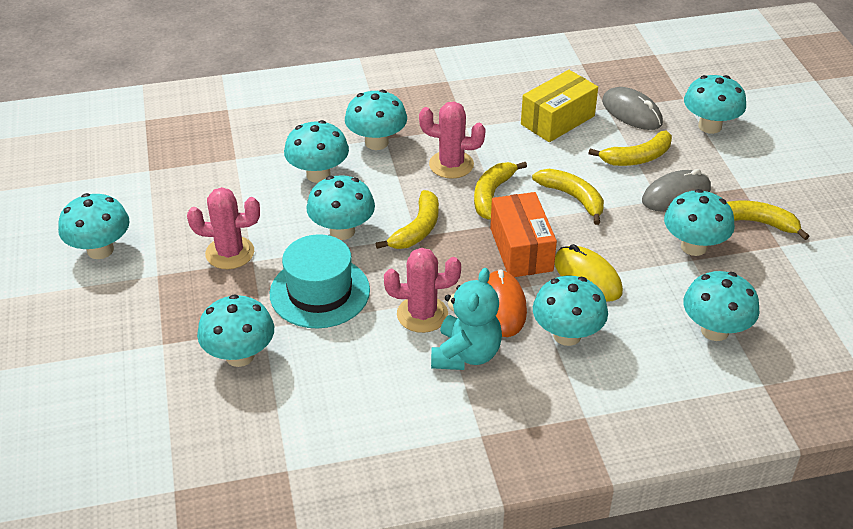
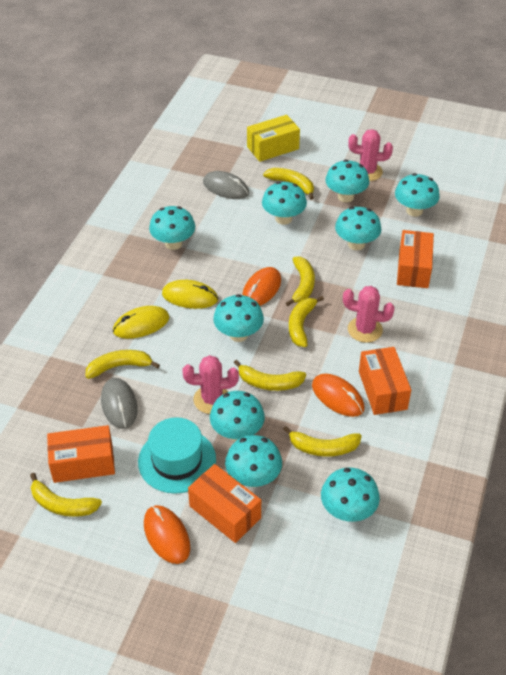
orange box: [490,192,557,277] = 1 -> [47,425,115,483] [188,464,261,543] [359,347,411,415] [397,230,434,288] = 4
orange mouse: [487,269,527,337] = 1 -> [144,505,190,564] [242,267,281,306] [312,374,364,417] = 3
turquoise teddy bear: [431,268,502,370] = 1 -> none = 0
yellow banana: [375,190,439,249] [474,162,527,220] [532,169,604,225] [589,131,672,166] [727,201,809,240] = 5 -> [30,473,102,517] [86,350,160,379] [234,360,306,391] [263,168,314,200] [283,426,362,457] [286,257,315,306] [289,296,324,347] = 7
yellow mouse: [555,244,623,301] = 1 -> [113,306,169,339] [162,280,218,309] = 2

